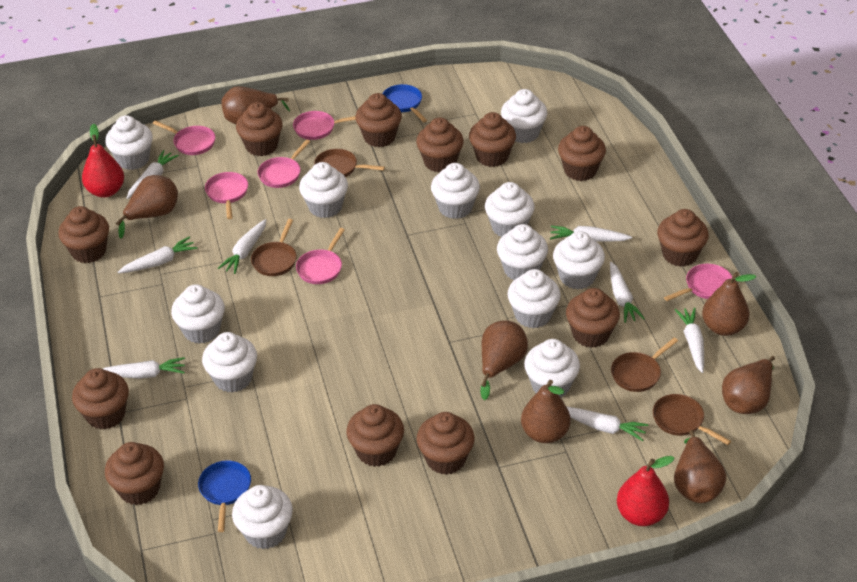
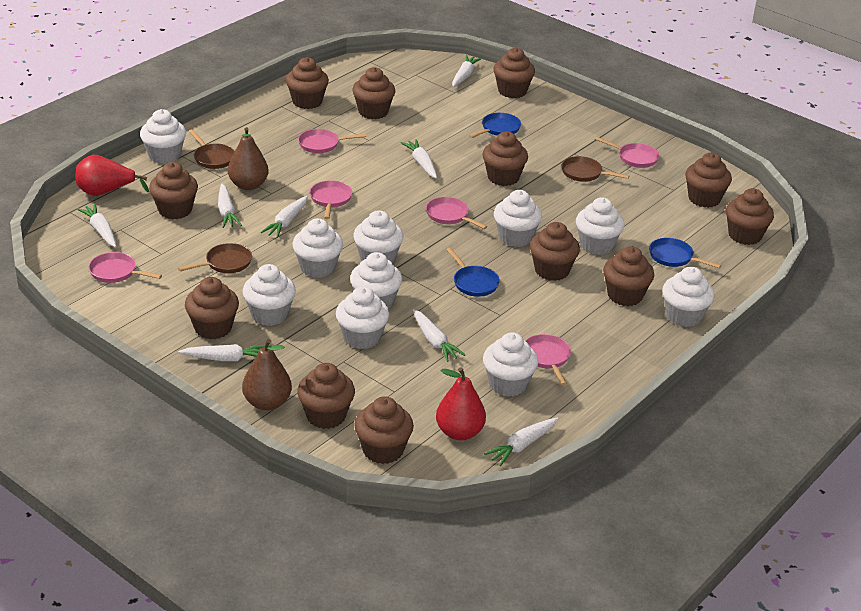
blue pan: [198,460,251,532] [383,84,427,122] = 2 -> [446,248,500,297] [469,113,521,138] [649,238,721,268] = 3
brown pan: [251,219,297,276] [314,149,385,177] [611,337,678,392] [653,394,731,445] = 4 -> [178,243,252,273] [189,129,235,169] [561,156,630,182] = 3
brown pear: [116,175,178,239] [221,86,290,124] [481,320,528,400] [521,380,570,443] [674,430,726,503] [702,272,756,336] [722,356,775,414] = 7 -> [228,127,269,190] [242,339,292,410] = 2
white cupcake: [105,115,153,170] [171,284,225,344] [202,332,257,393] [232,485,293,549] [299,162,348,218] [431,163,480,219] [485,182,535,237] [497,224,548,280] [501,89,547,143] [508,269,561,328] [524,339,580,398] [553,231,605,290] = 12 -> [140,109,186,164] [242,264,296,326] [293,218,343,278] [336,287,390,349] [350,252,402,309] [353,210,403,263] [483,332,538,397] [494,190,542,247] [576,198,625,255] [662,267,715,327] = 10

